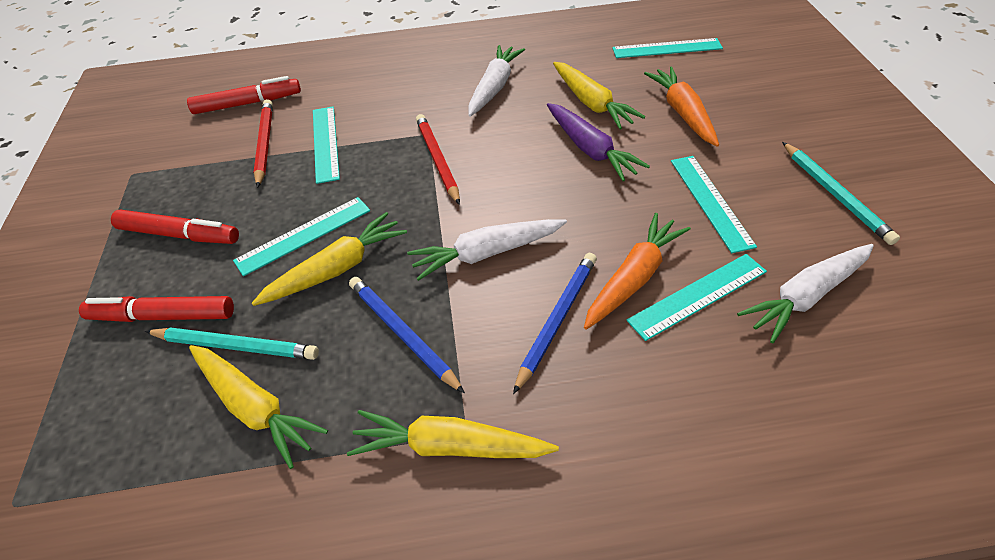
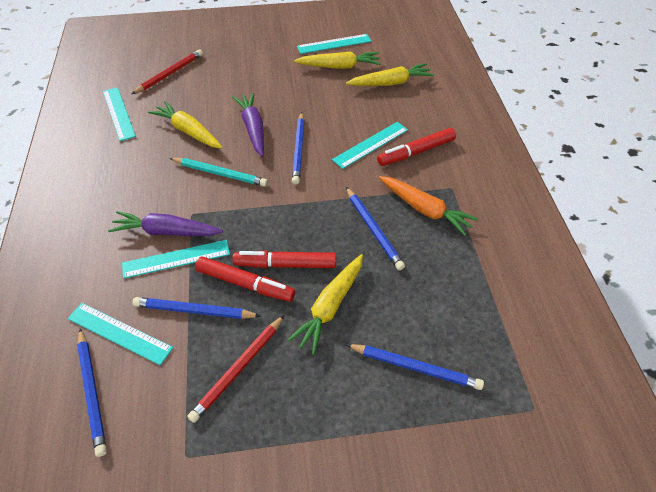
blue pencil: [349,277,465,394] [513,253,597,394] = 2 -> [77,329,107,457] [133,297,260,319] [292,112,304,185] [346,187,405,271] [346,344,484,390] = 5
orange carrot: [584,213,691,330] [644,67,719,147] = 2 -> [379,176,478,236] = 1
purple carrot: [547,103,650,181] = 1 -> [108,211,223,236] [233,92,264,157] = 2
turquoise pencil: [145,327,319,360] [782,142,900,245] = 2 -> [170,158,268,187] = 1
white carrot: [407,219,567,281] [468,45,525,117] [737,244,874,343] = 3 -> none = 0

